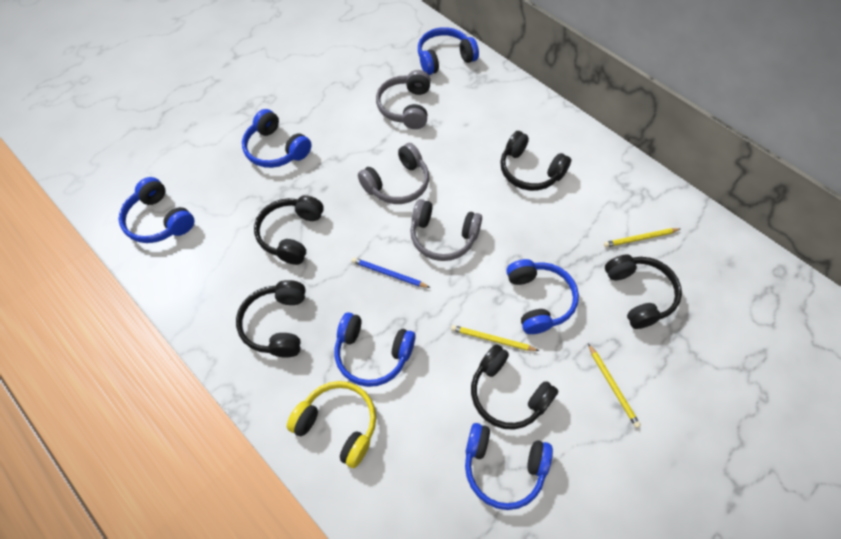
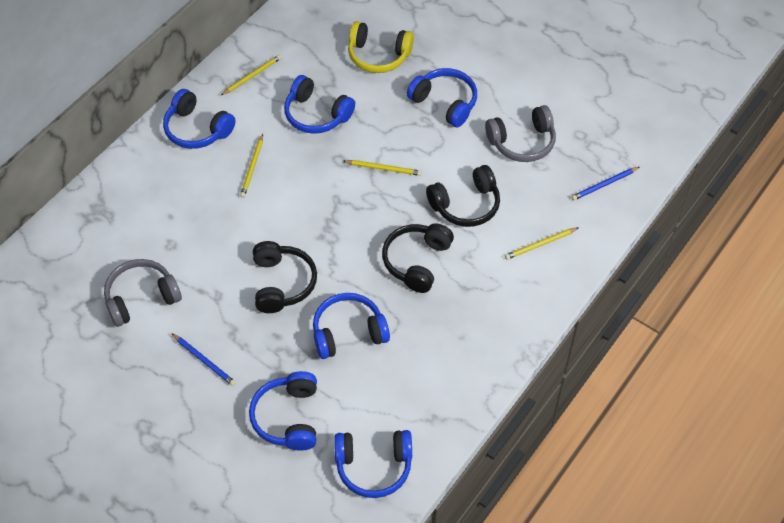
black headphones: [236,280,305,358] [254,195,324,265] [471,344,558,430] [500,131,571,191] [605,254,682,329] = 5 -> [253,241,317,313] [382,223,454,293] [426,165,500,227] = 3
blue pencil: [352,258,430,288] = 1 -> [171,333,236,386] [571,167,639,200] = 2
grey headphones: [358,143,429,204] [376,70,431,129] [410,199,482,261] = 3 -> [104,259,182,327] [485,105,556,162] = 2
yellow pencil: [451,325,539,351] [588,344,641,428] [604,228,680,247] = 3 -> [221,55,282,95] [240,134,263,198] [343,160,422,176] [505,228,578,260] = 4

